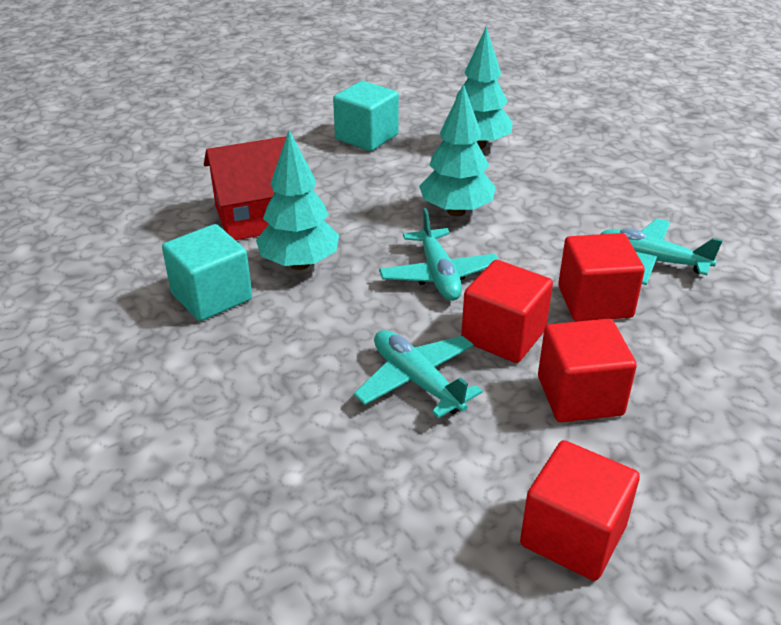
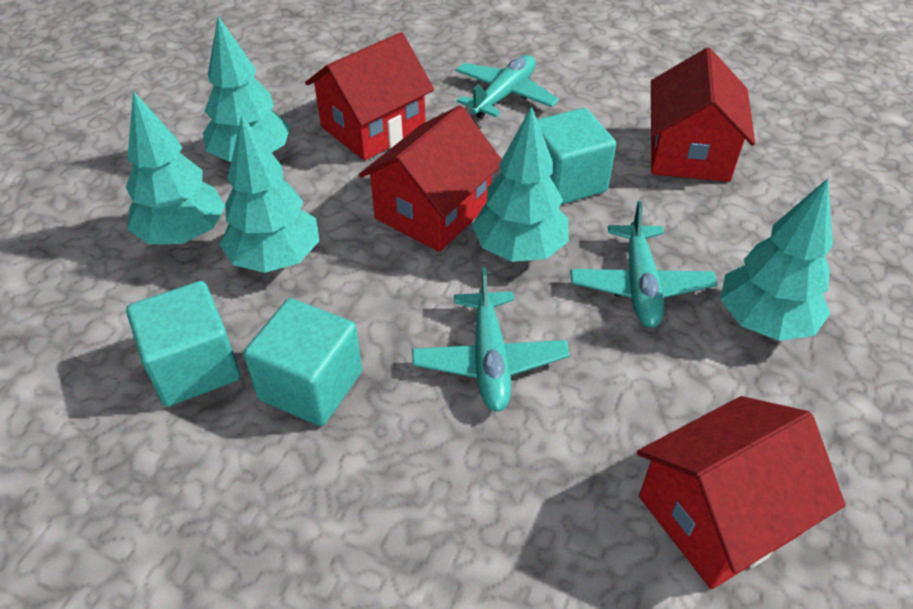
red cube: [461,260,553,363] [520,440,640,581] [538,319,637,422] [558,233,645,322] = 4 -> none = 0
red house: [204,136,287,240] = 1 -> [305,32,434,161] [359,105,502,252] [637,396,846,589] [651,48,755,182] = 4
turquoise cube: [162,224,252,321] [333,81,399,151] = 2 -> [126,281,240,407] [244,298,362,426] [537,108,616,205] = 3
turquoise tree: [256,130,339,270] [419,83,495,217] [456,27,513,149] = 3 -> [126,91,225,244] [203,16,290,162] [220,115,320,273] [472,106,569,262] [720,178,833,341] = 5

